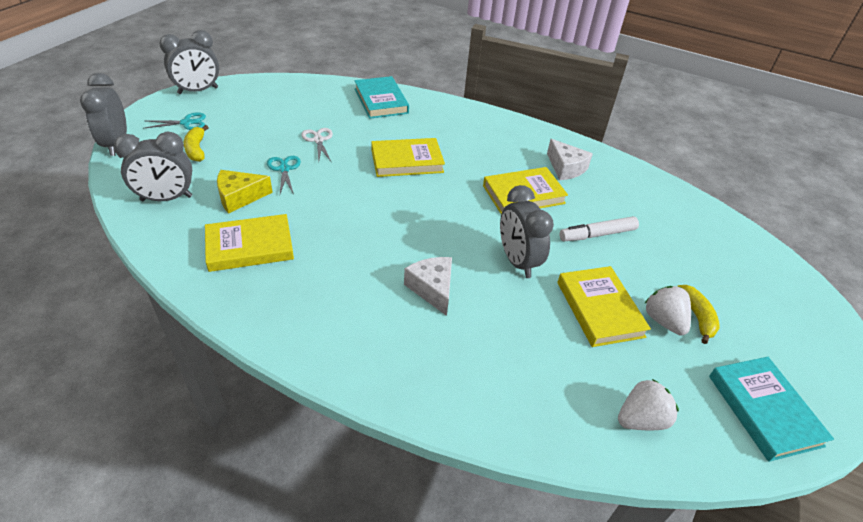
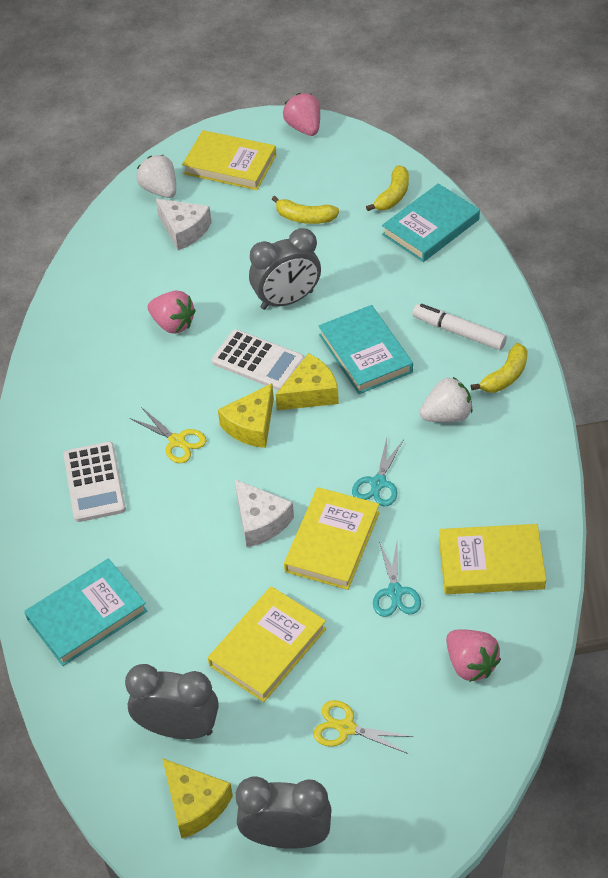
grey clock: [80,73,127,156] [114,132,192,201] [160,30,219,94] [500,185,554,278] = 4 -> [125,664,219,739] [236,777,331,849] [249,228,321,310] = 3
pink strawberry: none = 0 -> [148,291,196,334] [283,93,320,136] [446,629,501,682] = 3
turquoise book: [354,76,409,119] [709,357,834,462] = 2 -> [24,558,147,666] [319,305,413,394] [382,183,480,262] = 3
white calculator: none = 0 -> [64,442,126,522] [212,329,304,391] = 2
white scissors: [301,128,333,161] = 1 -> none = 0
yellow banana: [184,125,209,162] [677,285,720,344] = 2 -> [272,196,339,224] [366,165,409,211] [471,343,528,393] = 3
yellow cheese: [217,170,273,214] = 1 -> [162,758,233,838] [218,383,274,448] [275,353,339,410] = 3
yellow scissors: none = 0 -> [130,407,207,463] [313,700,413,754] = 2

